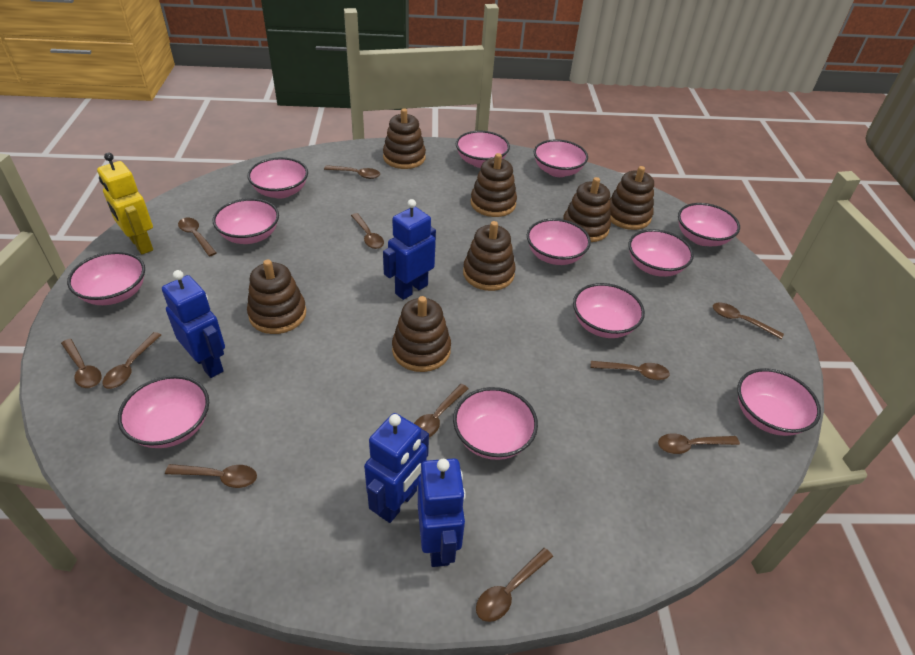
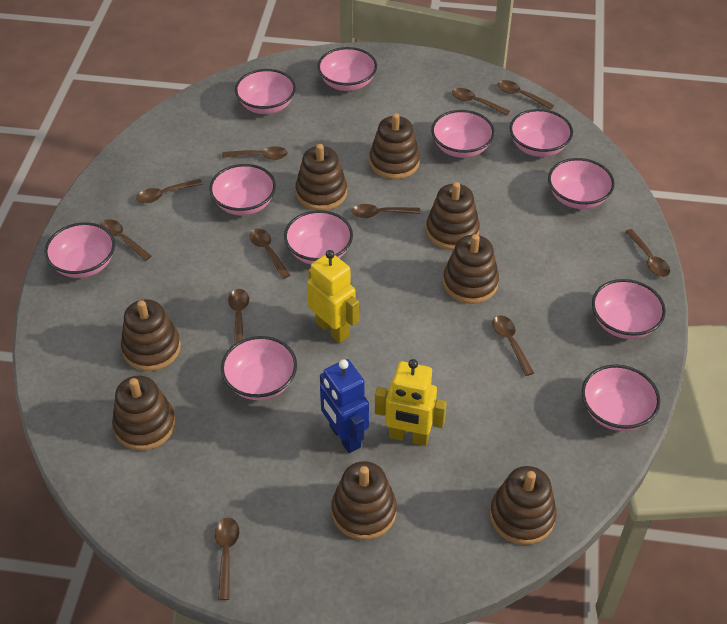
blue robot: [162,270,225,378] [364,413,429,523] [383,199,436,300] [418,458,466,567] = 4 -> [320,359,369,453] = 1
brown stacking toy: [247,260,306,334] [383,108,426,169] [392,296,451,372] [463,221,515,291] [471,153,517,217] [563,177,611,242] [610,166,654,230] = 7 -> [112,376,176,451] [121,299,181,371] [296,144,347,211] [332,461,397,540] [370,113,420,179] [426,182,480,250] [443,234,499,304] [490,466,557,545] = 8
pink bowl: [67,251,145,305] [118,375,209,448] [213,198,279,244] [247,157,308,199] [453,387,538,460] [456,131,510,168] [527,218,591,265] [534,139,588,177] [573,283,645,338] [628,229,694,277] [678,203,740,246] [737,368,821,436] = 12 -> [45,222,115,278] [209,164,276,215] [221,336,297,400] [235,69,296,114] [284,210,353,264] [318,47,377,91] [431,110,495,158] [510,109,573,157] [548,158,615,209] [582,365,660,431] [592,279,666,339] = 11
yellow robot: [97,153,153,254] = 1 -> [307,250,359,343] [375,359,447,446] = 2

